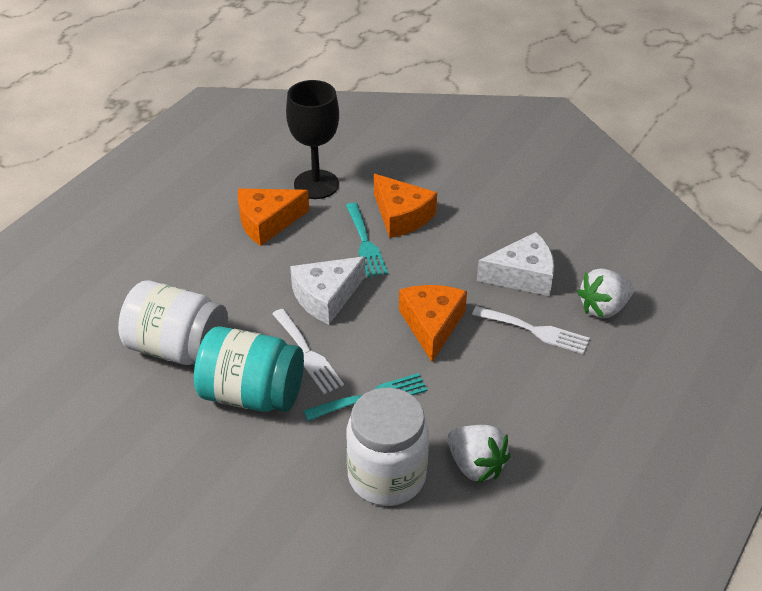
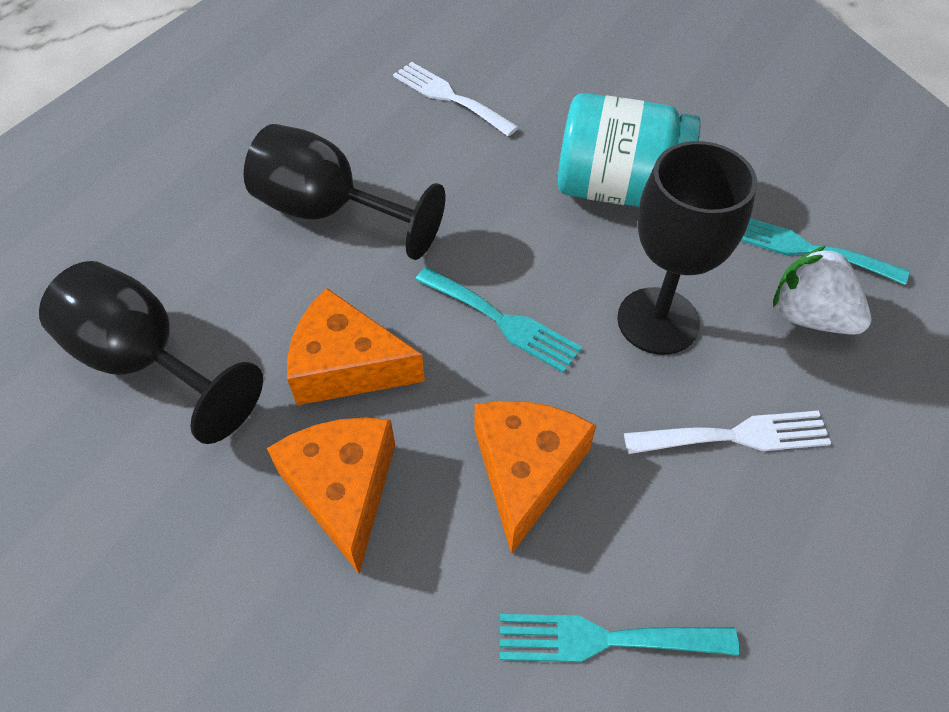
black goblet: [286,80,339,199] = 1 -> [39,261,263,444] [244,124,445,260] [617,141,757,355] = 3
turquoise fork: [304,373,428,421] [346,203,388,278] = 2 -> [415,267,582,373] [500,614,739,662] [741,218,909,285] = 3
white cheese: [290,257,365,324] [477,232,554,296] = 2 -> none = 0
white jar: [118,281,228,365] [346,388,429,506] = 2 -> none = 0
white strawberry: [447,425,511,483] [577,268,634,319] = 2 -> [773,245,871,335] = 1

